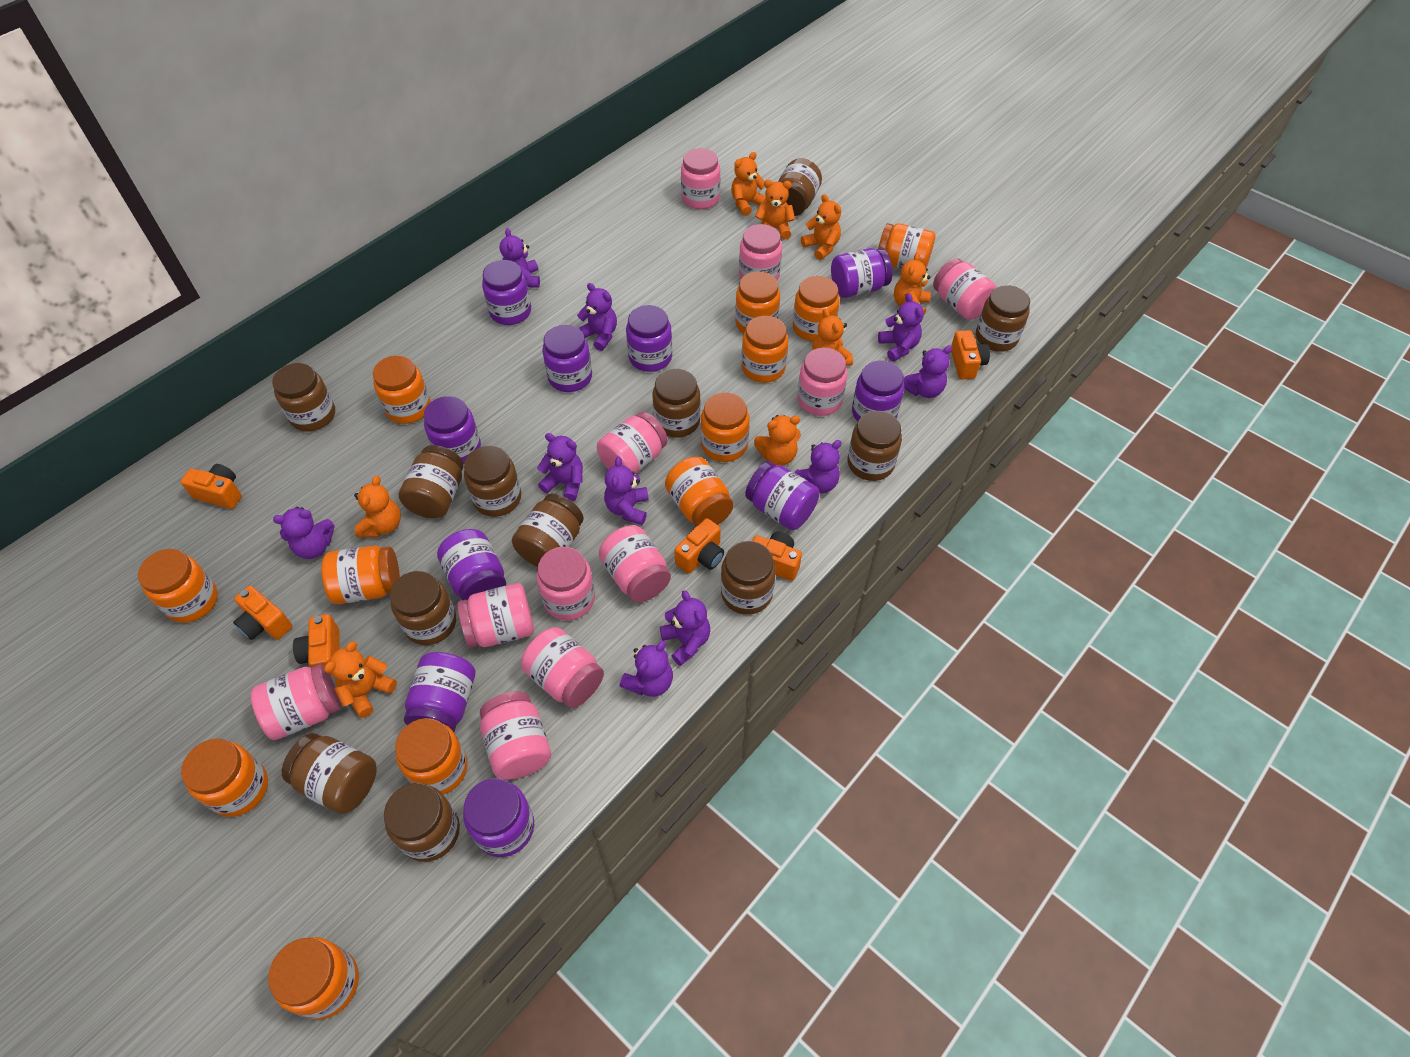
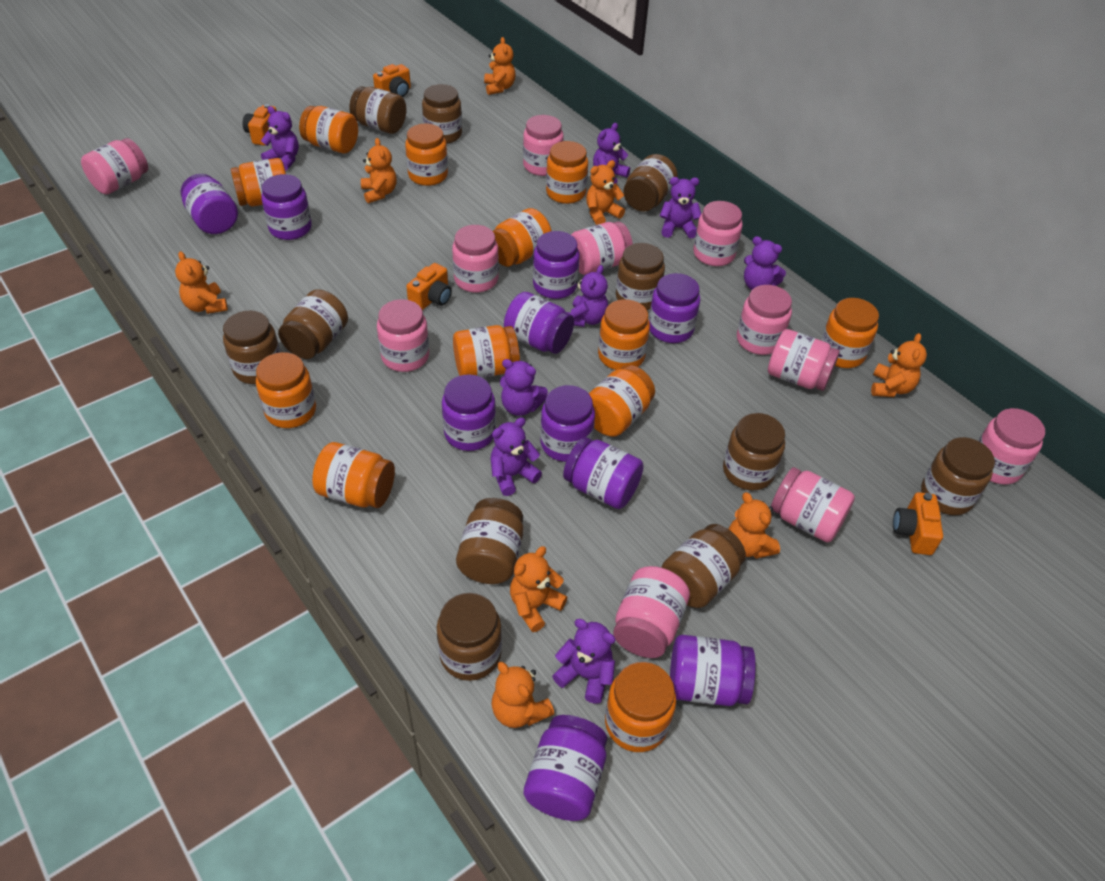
brown jar: [272,363,335,431] [282,733,377,814] [384,783,460,862] [390,571,456,645] [399,445,464,518] [464,446,521,517] [512,494,584,567] [652,369,701,438] [721,541,776,615] [778,158,822,216] [848,411,902,481] [976,285,1030,352] = 12 -> [223,311,281,384] [278,289,348,359] [349,86,406,134] [422,84,462,144] [437,593,502,681] [456,498,524,584] [616,243,665,310] [623,154,678,212] [661,524,746,608] [723,413,785,490] [921,437,995,515] = 11
orange camera: [180,464,242,509] [233,586,292,640] [293,614,340,676] [674,518,724,574] [752,532,802,581] [951,330,990,380] = 6 -> [243,104,277,146] [373,64,411,97] [406,263,452,310] [893,492,943,555] = 4
purple teddy bear: [273,507,334,559] [500,228,540,288] [537,433,583,501] [577,283,617,351] [604,457,649,525] [620,641,673,697] [660,590,710,666] [794,440,841,493] [878,293,924,361] [904,345,952,398] = 10 -> [261,106,299,171] [490,417,542,496] [500,359,548,416] [552,619,616,704] [566,265,608,327] [593,123,630,184] [660,177,701,238] [744,236,786,290] = 8

